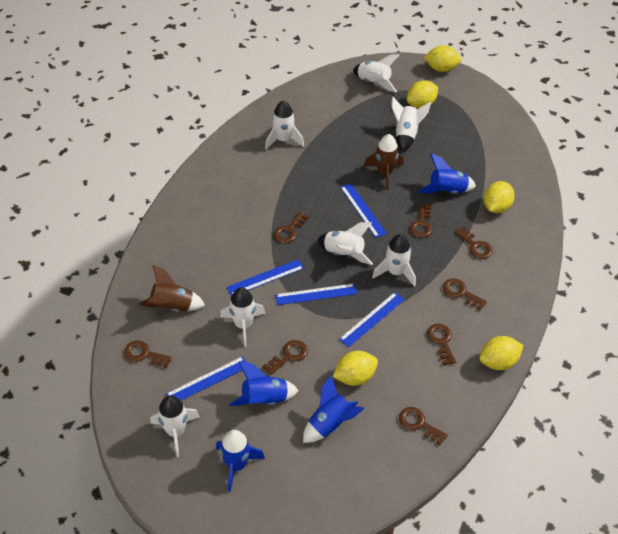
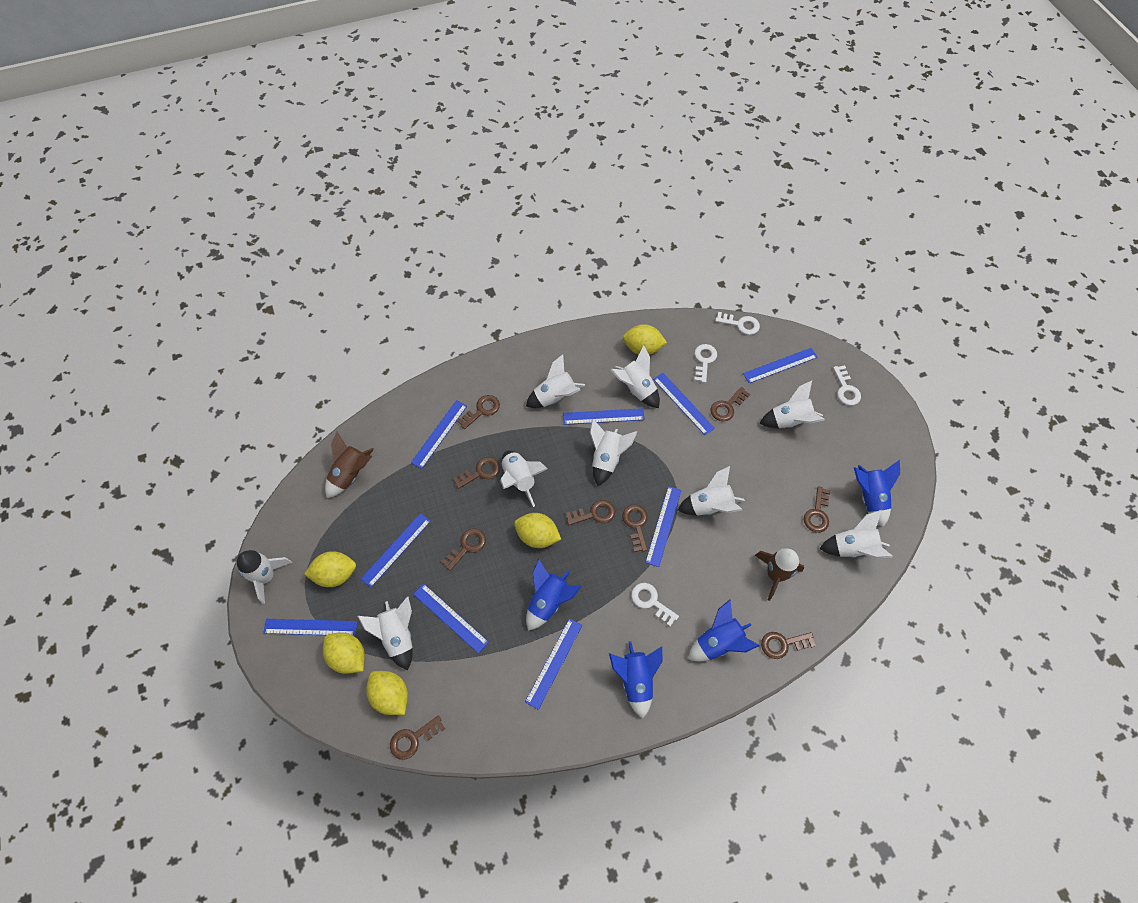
blue ruler: [166,356,246,400] [226,259,304,296] [275,283,357,305] [339,292,405,347] [340,183,387,238] = 5 -> [263,619,357,636] [361,513,431,587] [411,400,467,469] [413,583,488,653] [525,618,582,710] [563,408,645,425] [645,486,682,567] [653,373,715,435] [743,348,818,383] = 9
brown key: [124,340,172,368] [263,340,308,375] [274,212,309,243] [399,407,448,445] [410,204,432,238] [427,324,456,365] [443,278,487,310] [455,226,493,259] = 8 -> [390,715,445,760] [441,528,486,571] [453,457,500,489] [457,395,500,429] [566,500,615,525] [622,505,648,552] [711,387,750,421] [761,632,816,659] [804,486,831,532] = 9
white key: none = 0 -> [631,583,679,626] [694,344,717,383] [715,312,760,335] [833,365,861,405] = 4
white rocket: [150,395,200,457] [220,287,266,347] [265,100,304,150] [317,222,373,265] [353,54,399,92] [372,234,416,287] [391,97,431,152] = 7 -> [237,550,292,604] [357,597,413,670] [500,450,547,507] [526,354,585,408] [590,419,637,486] [611,345,660,408] [678,466,745,516] [759,381,825,428] [819,510,893,559] = 9

